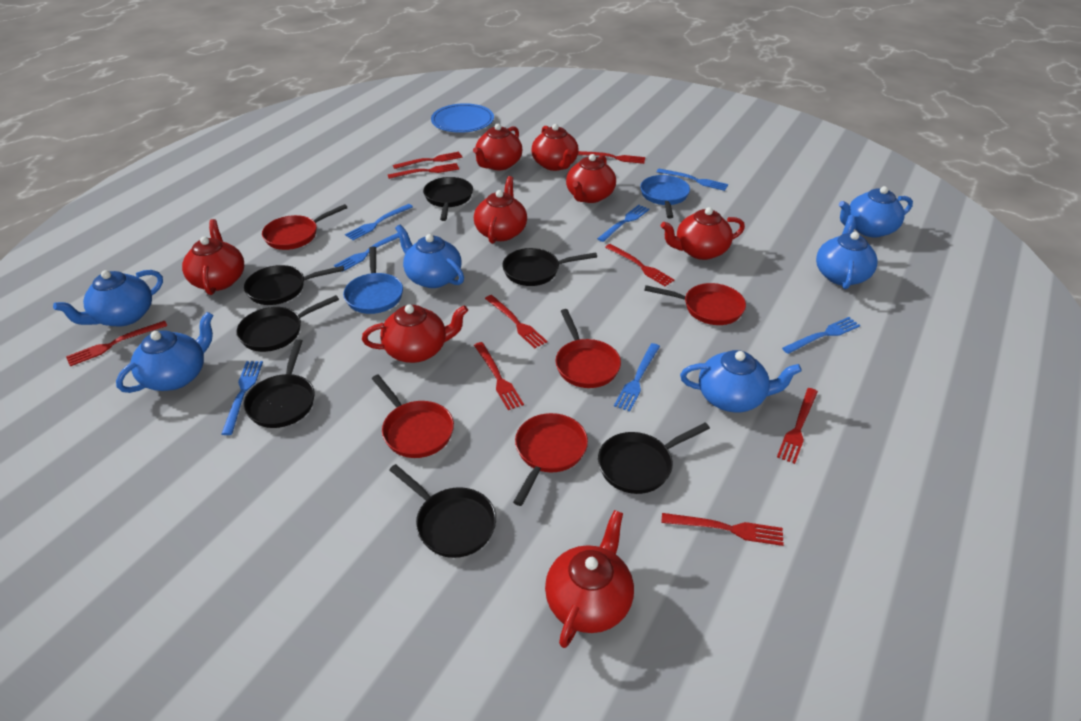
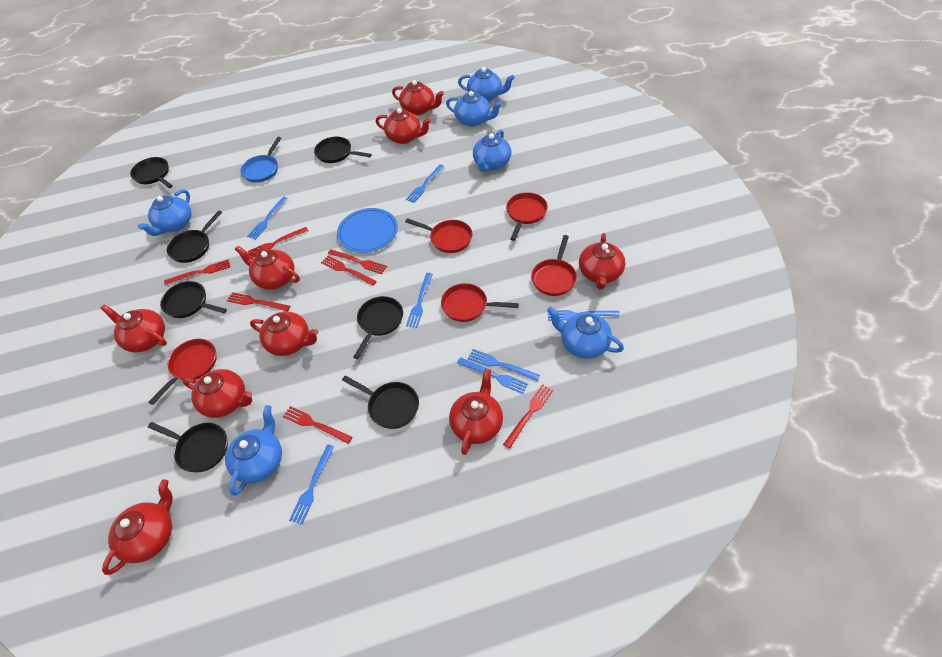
blue pan: [343,246,403,314] [640,175,690,219] = 2 -> [240,137,281,183] = 1
red fork: [66,321,168,366] [388,163,459,179] [393,152,463,169] [474,342,524,410] [485,295,548,348] [578,151,645,164] [605,244,675,286] [661,513,784,546] [777,388,818,464] = 9 -> [164,259,230,285] [227,292,290,311] [247,227,308,258] [283,406,352,444] [321,256,377,286] [328,249,387,274] [503,384,553,449] = 7
red teapot: [182,219,244,295] [362,304,468,363] [473,124,522,170] [474,176,527,244] [532,124,579,171] [545,510,634,648] [566,154,616,203] [661,207,745,260] = 8 -> [100,305,167,352] [102,479,173,575] [182,369,252,418] [235,246,300,290] [250,311,318,356] [376,108,431,144] [392,80,444,115] [449,369,503,455] [579,233,626,290] = 9

